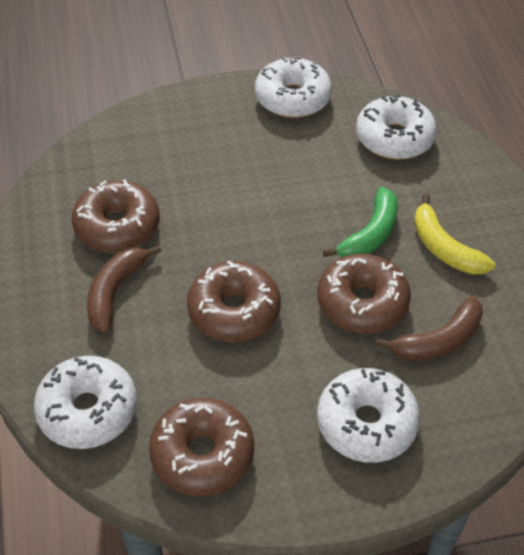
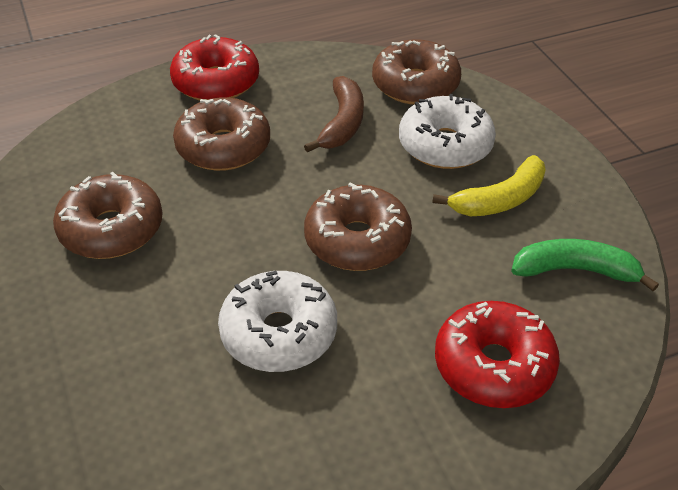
brown banana: [87,245,162,333] [376,296,483,361] = 2 -> [304,76,364,153] = 1
red donut: none = 0 -> [170,34,259,101] [435,301,560,408] = 2
white donut: [34,356,137,449] [255,56,332,118] [317,368,420,463] [356,94,437,160] = 4 -> [218,271,337,372] [399,94,496,169] = 2

